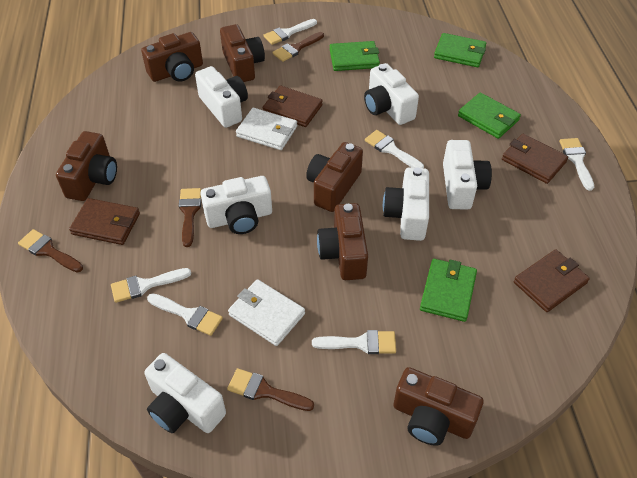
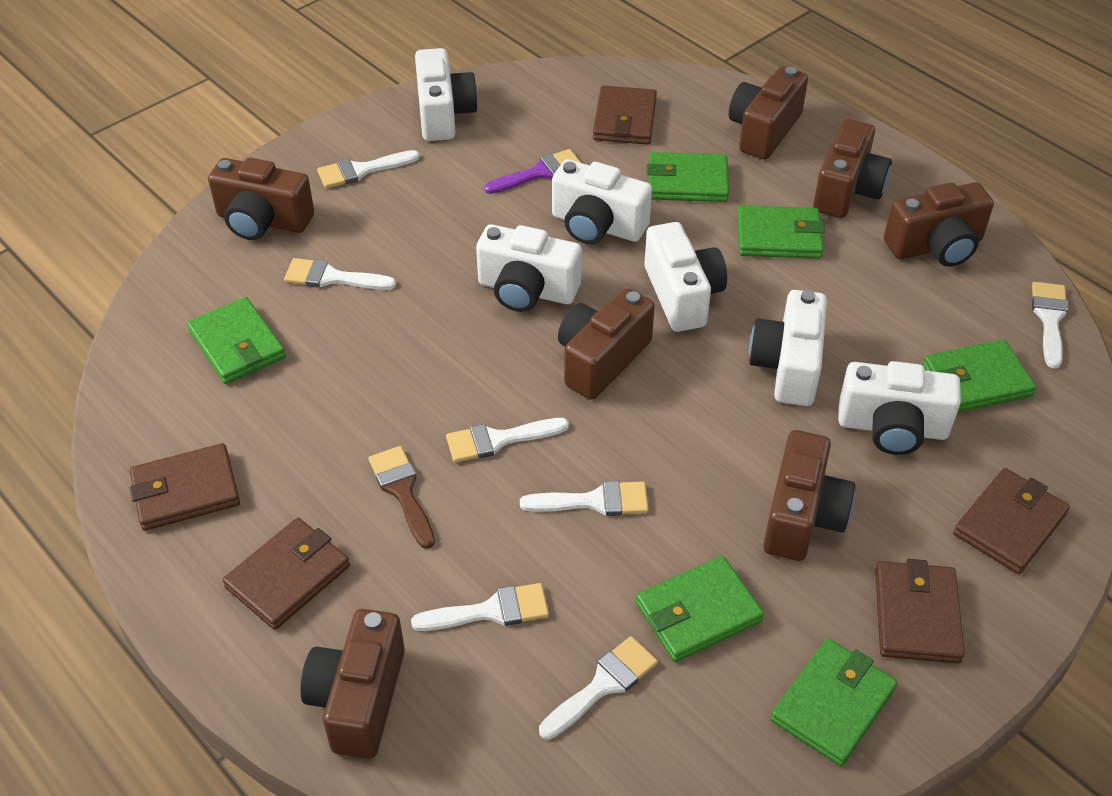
brown brush: [18,229,83,273] [179,188,201,247] [227,368,314,411] [272,32,324,62] = 4 -> [368,446,435,549] = 1
brown camera: [56,131,117,201] [141,32,203,82] [220,24,265,82] [306,142,363,212] [317,203,368,280] [393,367,484,446] = 6 -> [208,157,314,240] [300,609,405,759] [558,288,655,400] [729,66,808,160] [763,430,855,561] [813,119,892,218] [884,182,994,267] = 7
brown wallet: [69,198,140,245] [263,86,323,127] [502,134,568,184] [514,249,590,312] = 4 -> [130,443,240,531] [222,518,350,630] [593,86,657,145] [875,559,965,664] [953,468,1070,574] = 5
green wallet: [330,41,380,71] [420,259,477,322] [434,33,486,67] [458,93,521,139] = 4 -> [187,297,286,384] [636,556,764,662] [647,152,729,202] [737,205,825,259] [771,638,897,766] [923,339,1036,412] = 6
purple brush: none = 0 -> [484,149,581,194] = 1
white brush: [111,268,191,303] [147,293,223,336] [263,19,317,45] [312,330,396,354] [365,130,424,168] [559,138,594,191] = 6 -> [284,258,396,290] [317,150,420,188] [411,583,549,631] [446,418,569,463] [520,481,649,516] [539,636,658,740] [1032,282,1068,369] = 7
white wallet: [228,279,305,346] [236,108,297,150] = 2 -> none = 0

